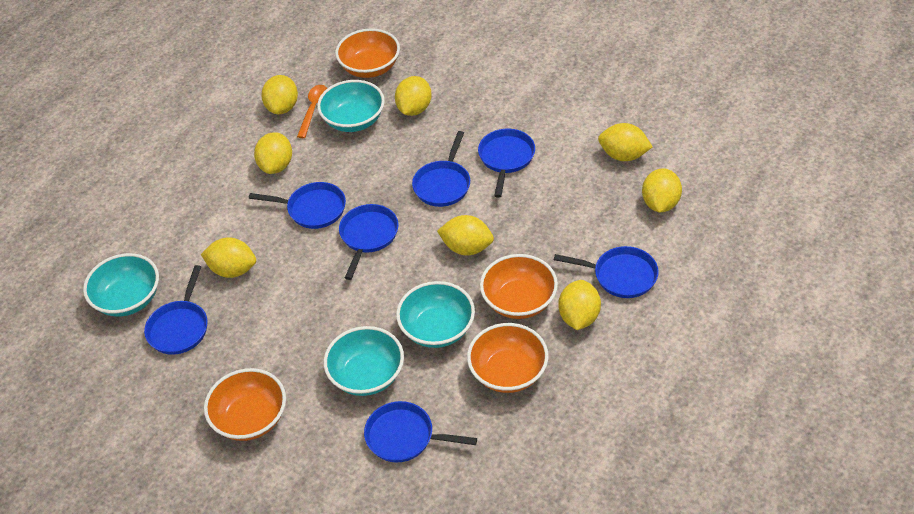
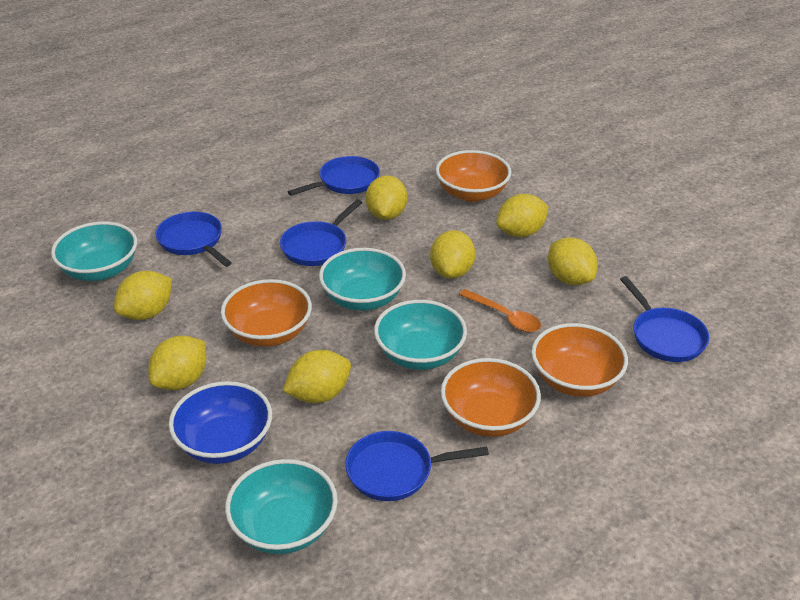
blue bowl: none = 0 -> [169,381,272,464] = 1
blue pan: [144,265,208,355] [249,182,346,229] [339,204,398,280] [364,401,477,463] [412,131,470,207] [478,129,535,198] [554,246,659,298] = 7 -> [155,212,232,267] [280,199,362,266] [288,156,380,196] [345,431,489,501] [620,276,709,362] = 5
yellow lemon: [201,237,256,278] [254,132,292,174] [261,75,298,114] [395,76,432,116] [437,215,494,256] [558,280,601,330] [598,123,653,161] [642,168,682,213] = 8 -> [114,271,172,320] [148,336,206,390] [283,350,351,403] [366,175,407,220] [430,230,475,279] [496,194,549,237] [548,237,598,285] = 7

